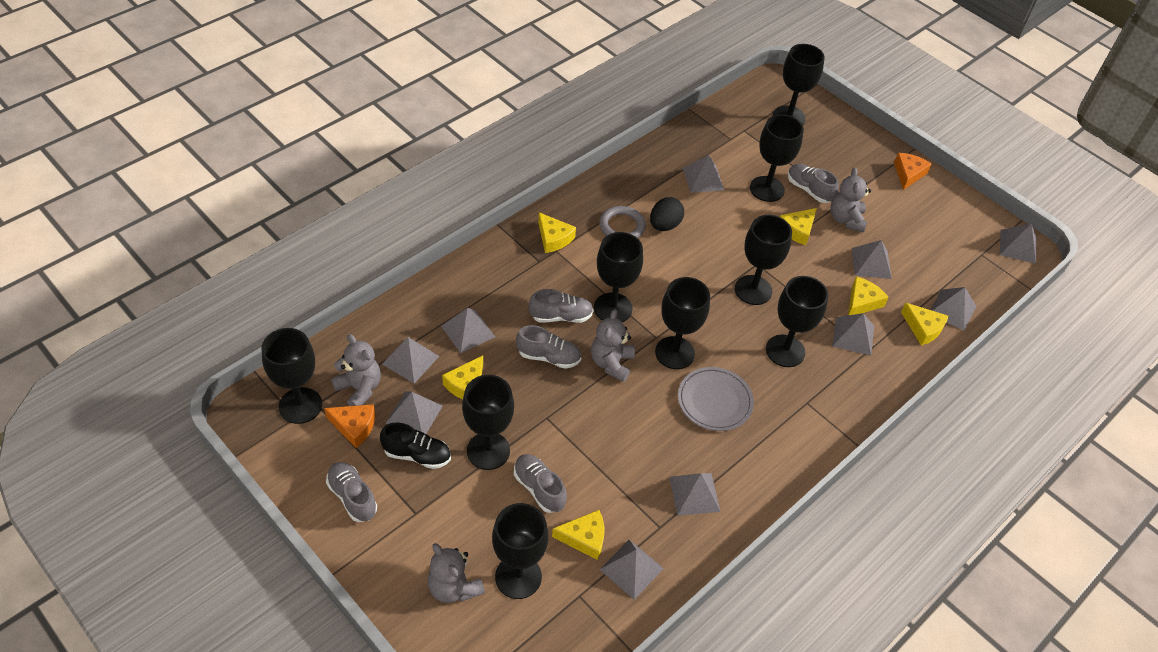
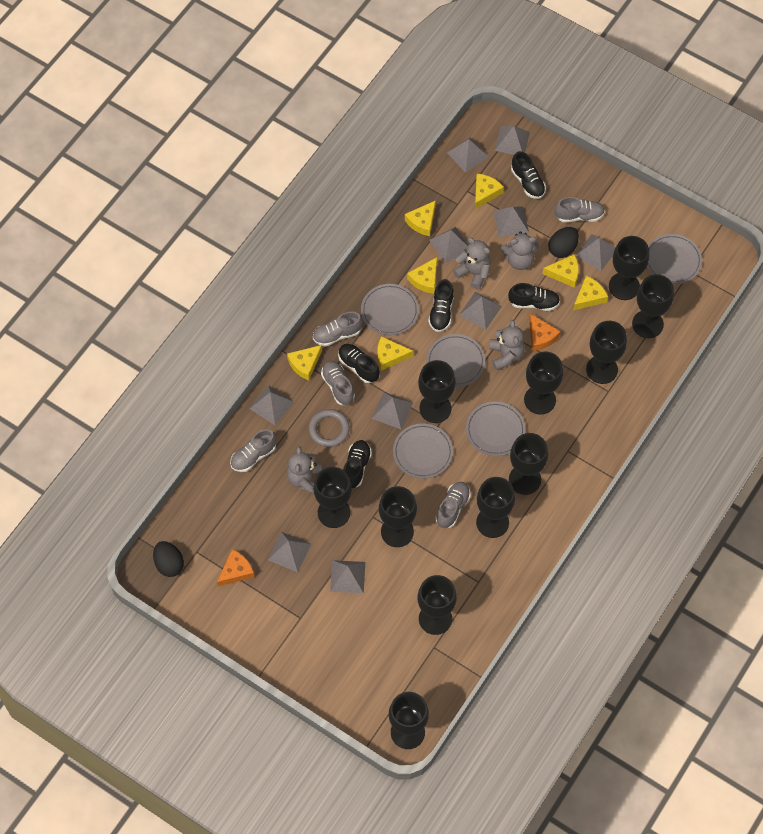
black egg: [650,197,684,231] = 1 -> [153,541,184,577] [548,227,579,258] = 2
black goblet: [262,328,322,424] [462,375,514,470] [492,503,549,599] [594,232,643,322] [655,277,710,369] [735,215,792,305] [750,114,804,202] [766,276,828,367] [773,44,825,125] = 9 -> [314,467,352,528] [379,486,417,547] [389,692,429,749] [418,360,456,423] [418,575,457,635] [476,477,515,538] [509,433,548,495] [524,352,563,415] [586,321,627,384] [609,236,649,300] [632,274,674,338] = 11
black shoe: [380,423,451,469] = 1 -> [338,344,379,383] [343,440,372,488] [428,279,454,332] [508,283,560,311] [511,151,546,199] = 5
grey plate: [678,367,754,431] = 1 -> [361,284,419,335] [393,423,453,479] [427,334,485,387] [466,401,526,456] [647,234,702,284] = 5
yellow cheese: [442,355,483,399] [538,212,576,253] [552,510,604,560] [780,208,817,245] [848,276,889,315] [901,303,948,345] = 6 -> [287,345,322,380] [378,336,413,371] [405,200,436,236] [407,257,437,294] [475,174,504,209] [543,254,579,288] [573,276,608,310] = 7

